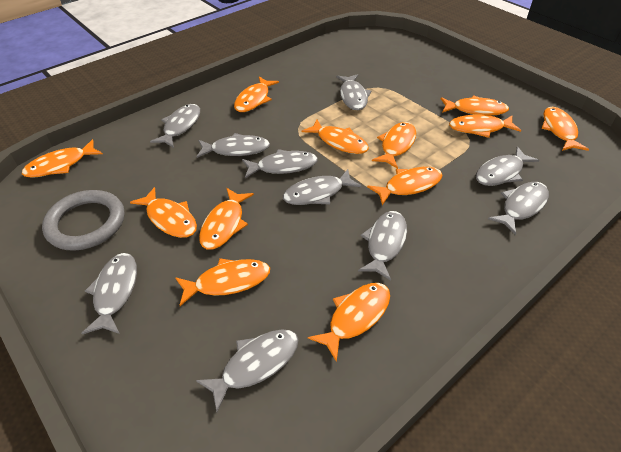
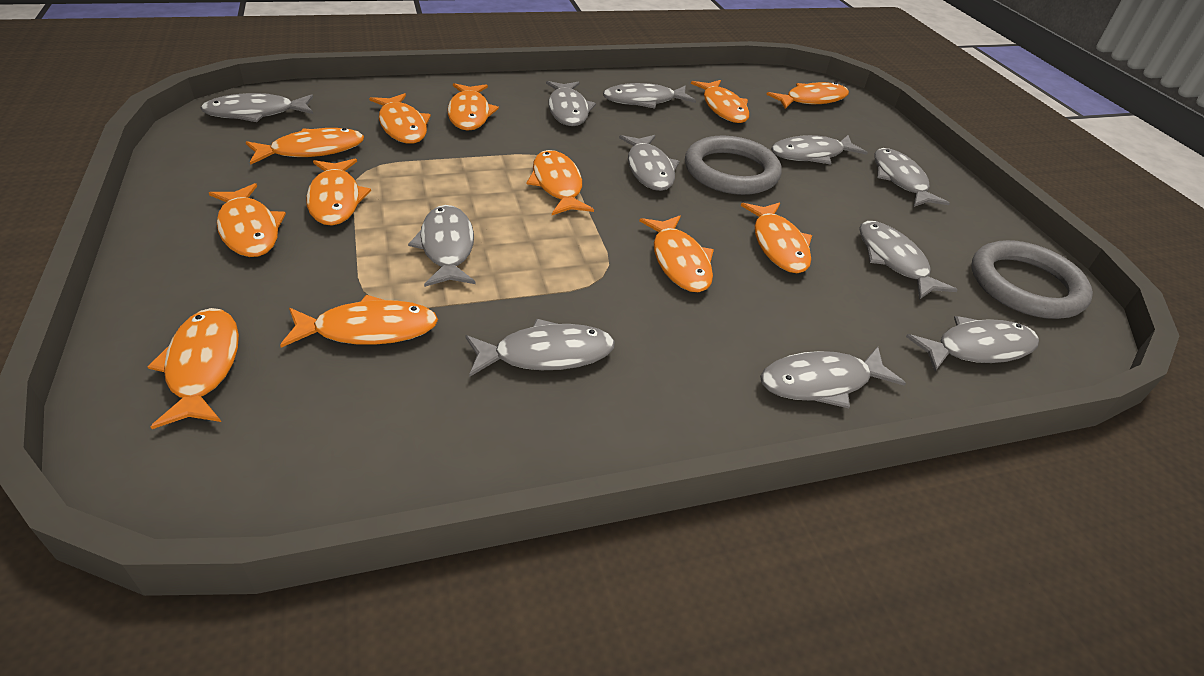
grey fish: [81,253,137,334] [150,104,200,148] [196,133,270,158] [196,329,298,412] [242,149,318,178] [283,169,362,205] [336,74,371,110] [358,211,407,281] [476,146,539,186] [488,182,549,235] = 10 -> [201,93,313,122] [408,205,476,287] [465,319,615,377] [546,81,596,126] [603,83,696,109] [619,135,679,191] [760,347,906,408] [771,135,868,165] [859,221,958,299] [874,148,950,207] [906,316,1039,371] = 11
grey ring: [42,190,125,251] = 1 -> [685,136,782,195] [972,240,1093,319] = 2

